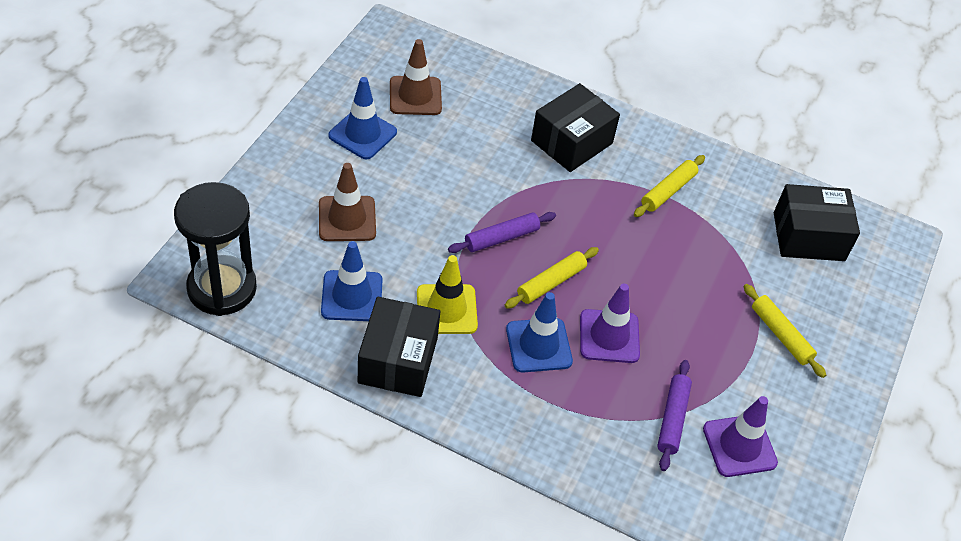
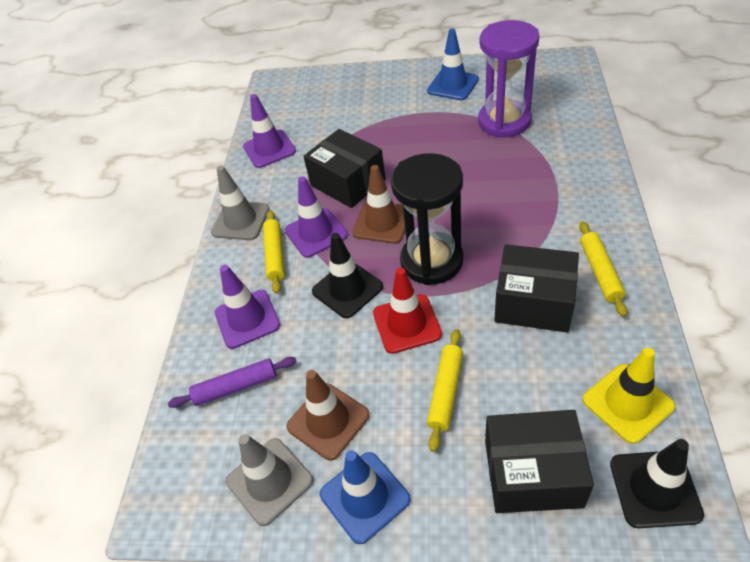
black traffic cone: none = 0 -> [312,233,383,318] [610,439,704,528] = 2
blue traffic cone: [321,241,383,321] [328,77,397,159] [506,292,573,373] = 3 -> [320,450,410,544] [427,29,479,100] = 2
grey traffic cone: none = 0 -> [211,166,270,240] [226,434,313,526] = 2
purple hourglass: none = 0 -> [478,20,540,138] = 1
purple rolling pin: [448,212,556,253] [657,360,692,471] = 2 -> [168,357,297,408] = 1
purple traffic cone: [580,284,640,363] [703,396,778,477] = 2 -> [215,265,280,349] [243,94,296,168] [285,176,348,258] = 3
red traffic cone: none = 0 -> [373,268,442,354] = 1

